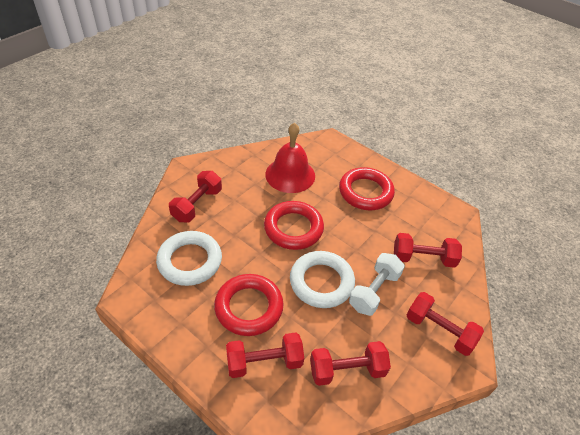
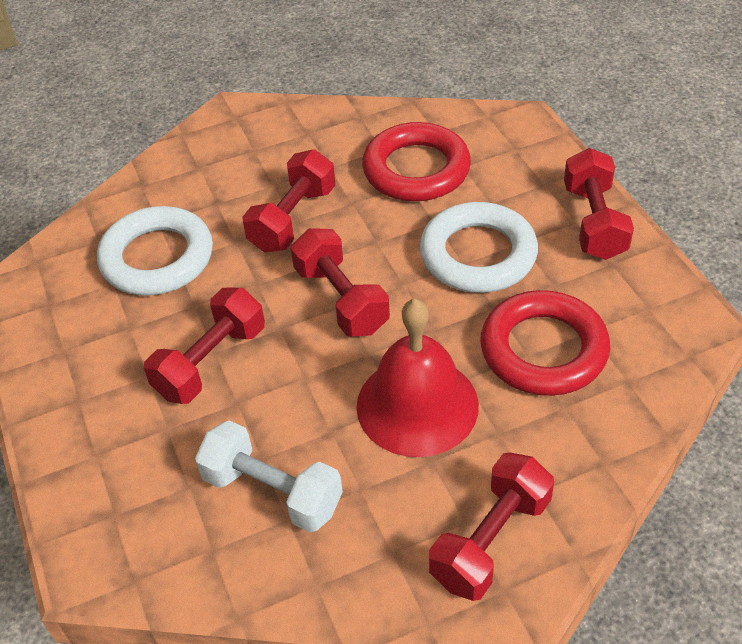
red ring: [214,274,284,336] [264,201,324,250] [339,167,395,210] = 3 -> [362,122,471,201] [480,290,610,396] = 2

